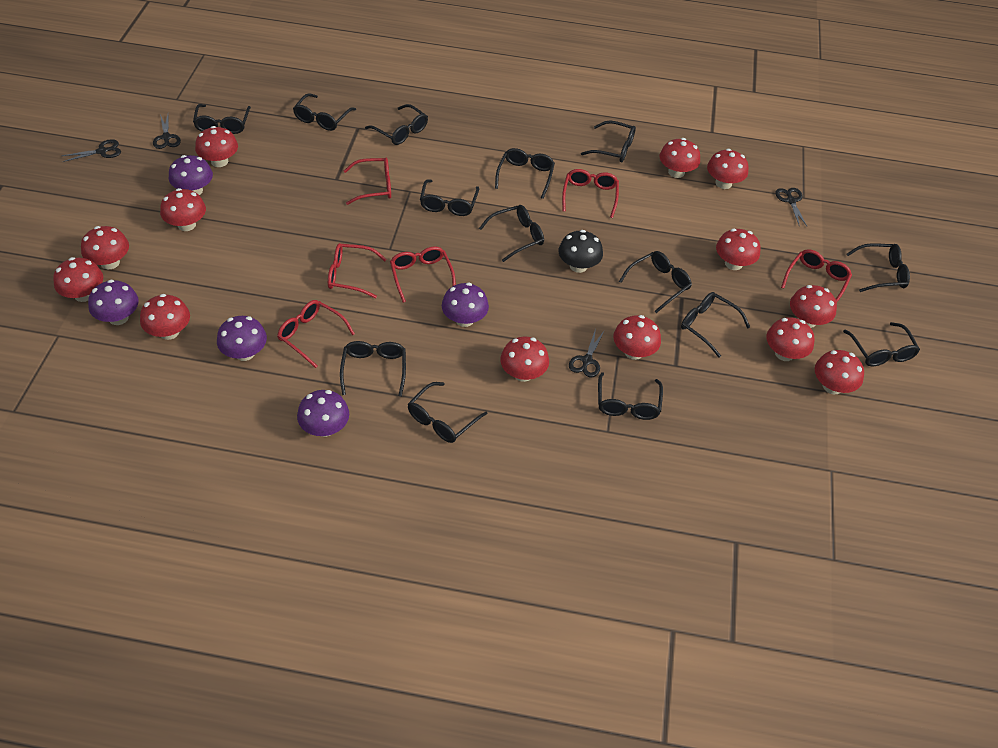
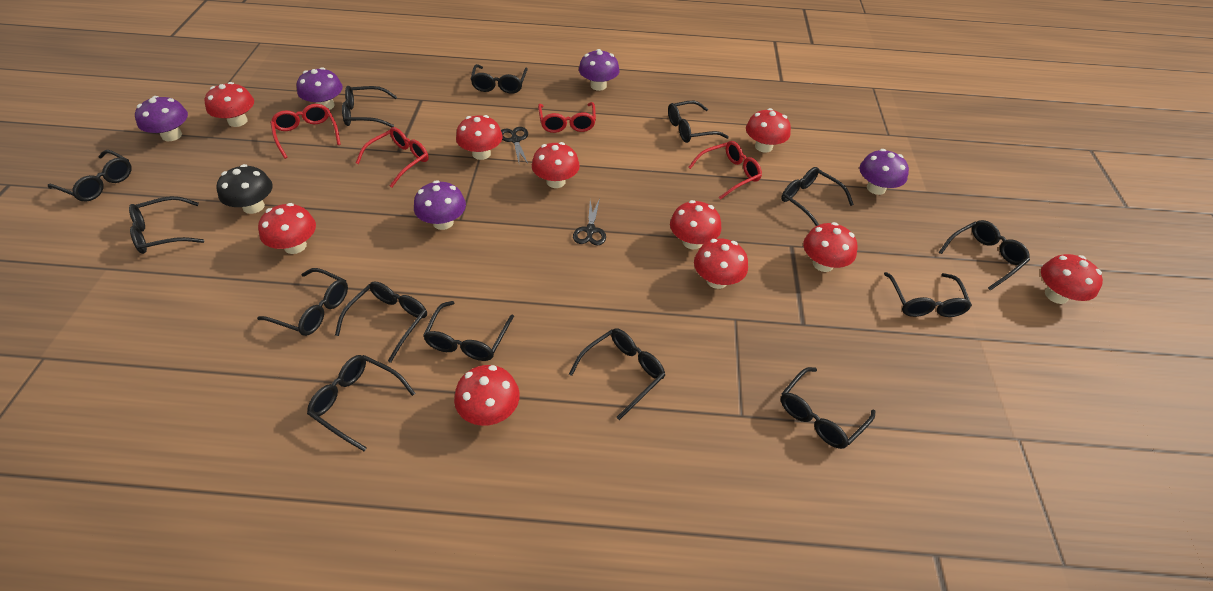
black scissors: [62,139,121,162] [153,114,181,149] [569,328,605,377] [775,188,807,227] = 4 -> [501,127,528,164] [573,198,606,245] = 2
red glasses: [277,300,355,368] [328,243,387,298] [344,158,391,205] [390,246,456,303] [562,169,619,218] [781,249,852,302] = 6 -> [270,104,341,159] [356,127,429,188] [538,102,596,133] [688,141,762,200] = 4
red mushroom: [53,257,103,302] [81,226,129,270] [140,294,190,340] [160,188,206,231] [195,126,238,167] [500,337,549,382] [613,315,661,360] [660,138,700,178] [707,149,749,189] [716,229,760,270] [766,317,815,361] [790,285,837,328] [815,350,864,394] = 13 -> [204,82,254,127] [258,203,316,254] [454,365,520,426] [456,115,503,160] [532,142,580,188] [670,200,721,249] [694,239,748,289] [746,108,791,152] [803,222,857,272] [1041,254,1103,304] = 10

